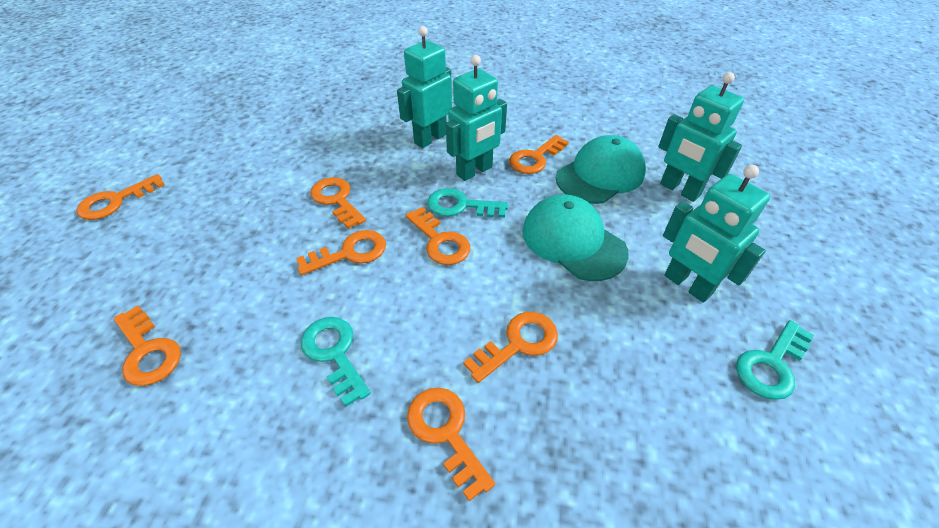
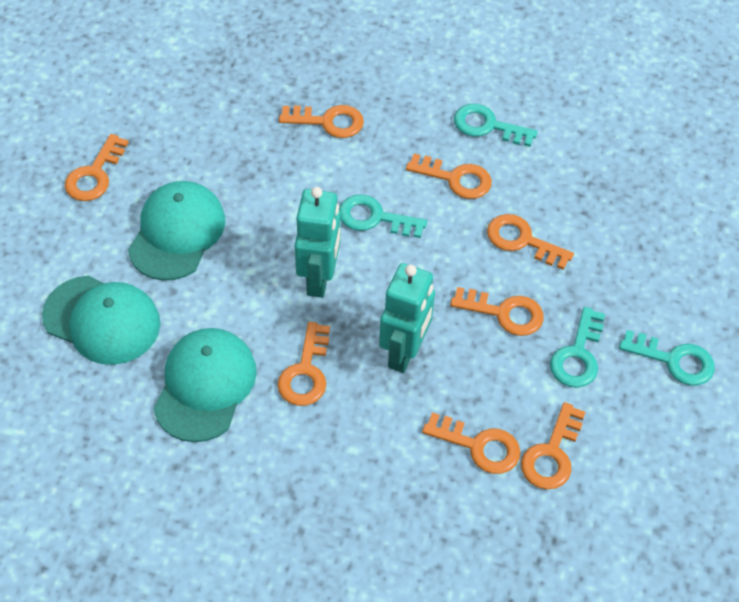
turquoise cap: [522,194,629,281] [556,135,646,204] = 2 -> [42,276,160,365] [128,181,225,281] [154,328,257,442] = 3
turquoise key: [301,317,371,407] [428,188,508,218] [736,320,814,400] = 3 -> [339,194,427,238] [454,104,538,147] [550,307,605,388] [619,330,715,386] = 4
turquoise robot: [397,26,452,148] [446,55,507,181] [658,72,744,202] [663,165,770,303] = 4 -> [294,187,341,298] [379,263,435,373] = 2

